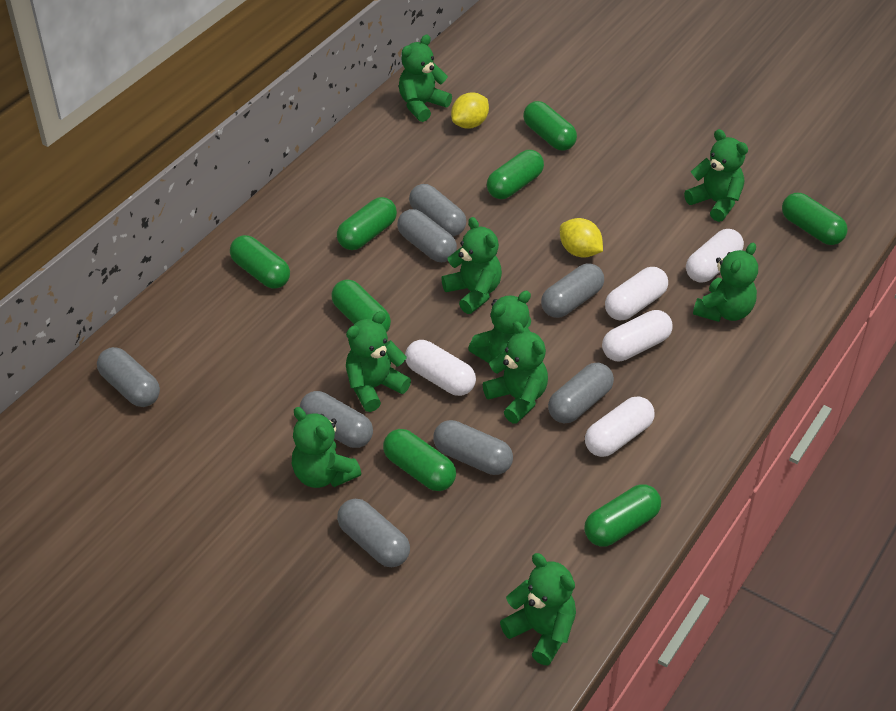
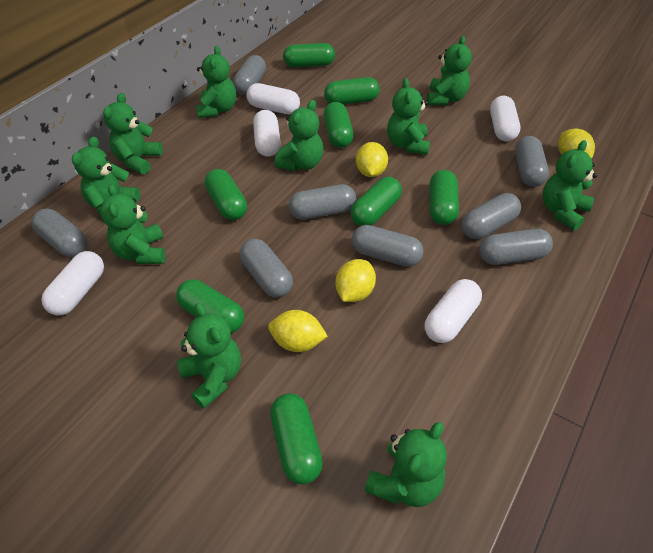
green teddy bear: [292,407,361,488] [346,311,411,412] [399,35,452,122] [441,217,502,314] [468,291,531,363] [483,321,548,423] [500,553,576,665] [684,129,748,222] [693,243,758,322] = 9 -> [72,137,140,215] [100,184,165,264] [103,93,163,174] [177,303,241,409] [196,46,236,118] [274,100,323,171] [365,422,447,507] [387,78,430,155] [427,36,472,105] [543,140,597,230] = 10
yellow lemon: [451,92,489,129] [560,218,603,258] = 2 -> [268,310,328,352] [336,259,376,302] [356,142,388,177] [558,128,595,159] = 4

